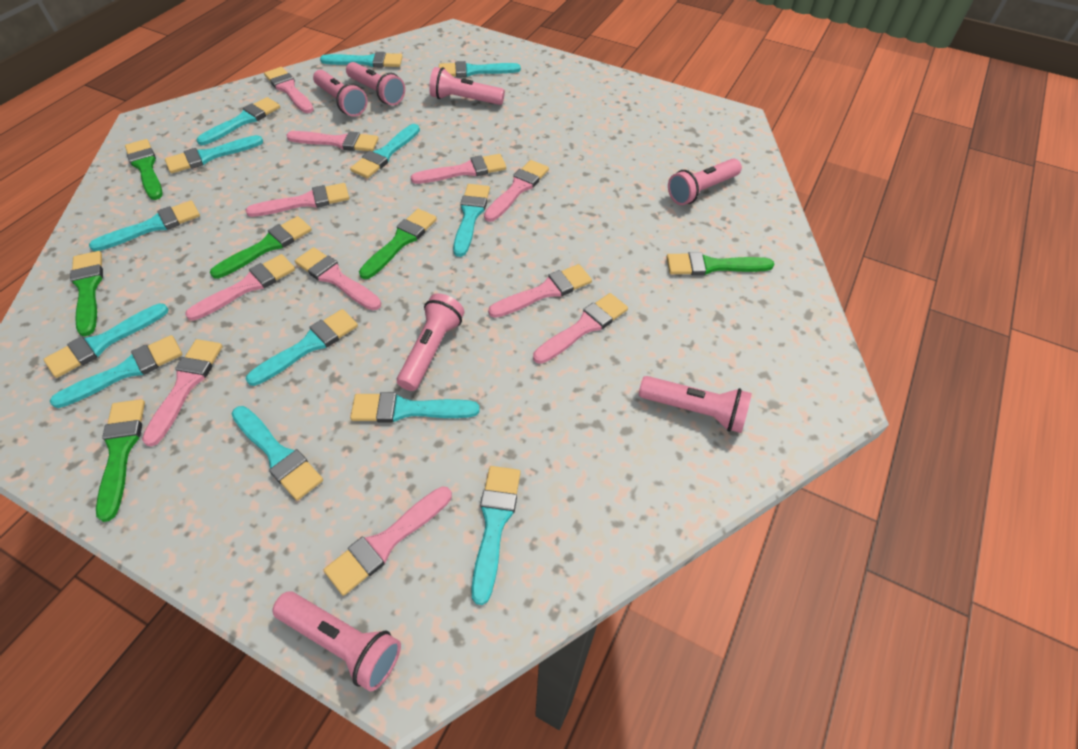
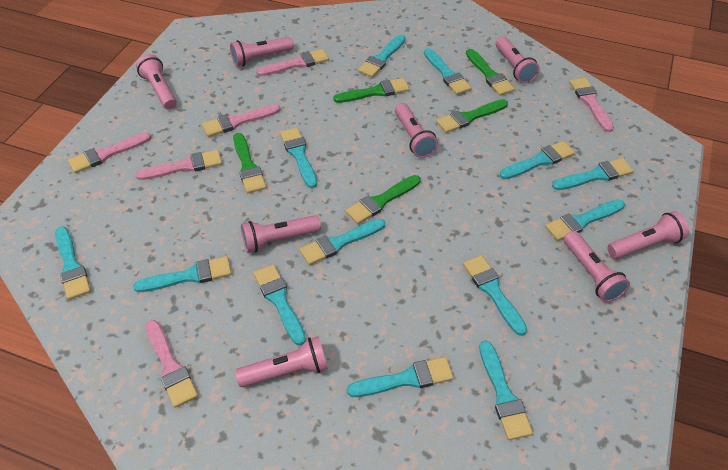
green brush: [70,251,103,337] [96,399,145,522] [125,139,163,200] [210,216,312,279] [359,209,437,279] [667,252,774,275] = 6 -> [233,133,266,193] [333,78,409,103] [346,175,421,224] [436,99,508,133] [466,49,515,96] = 5
pink brush: [142,339,223,447] [185,254,295,321] [246,183,349,217] [264,67,314,113] [286,131,379,151] [295,247,381,310] [324,486,452,596] [411,154,506,184] [484,160,549,222] [488,264,592,318] [533,293,628,364] = 11 -> [68,132,151,173] [136,150,222,180] [146,320,198,408] [202,104,280,137] [256,49,329,76] [569,78,614,132] = 6
pink flashlight: [272,591,401,692] [313,70,368,117] [346,62,405,105] [397,293,464,391] [429,67,505,105] [639,376,752,433] [668,158,742,205] = 7 -> [136,54,177,110] [230,37,293,67] [235,336,328,387] [241,215,321,253] [395,103,438,158] [496,36,540,84] [564,231,630,302] [607,211,689,259] = 8

